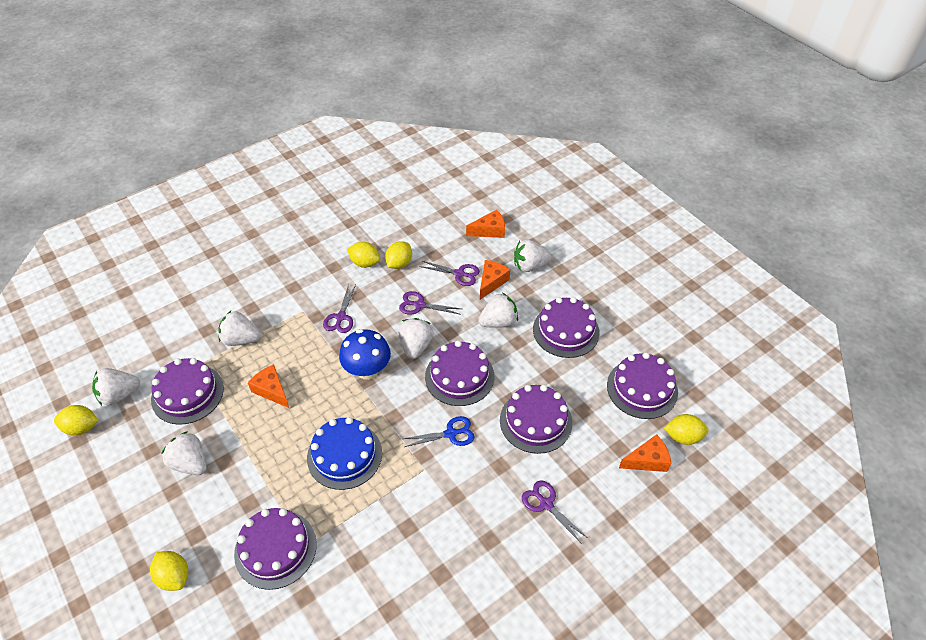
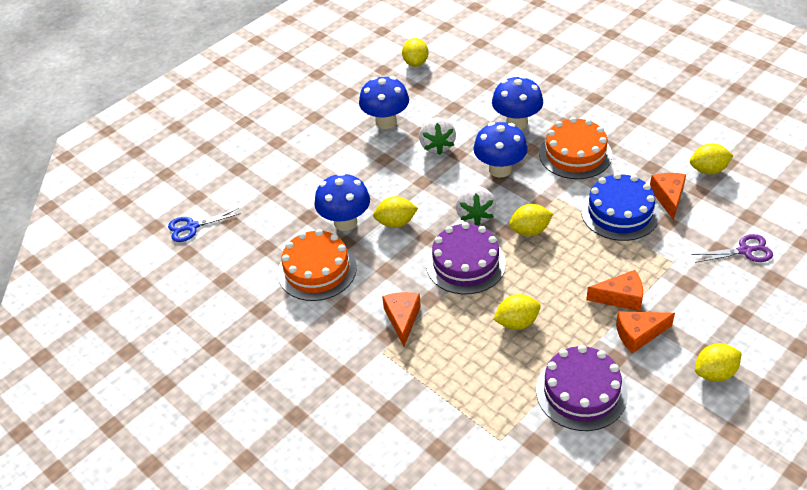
blue mushroom: [339,329,391,380] = 1 -> [314,172,370,231] [359,76,409,129] [474,122,528,177] [492,76,543,130] = 4
orange cake: none = 0 -> [278,229,357,301] [539,117,612,179] = 2
purple cake: [151,358,224,425] [234,508,317,590] [425,341,494,406] [500,385,572,454] [533,297,600,358] [607,352,678,419] = 6 -> [426,222,506,294] [536,345,628,431] = 2
purple scissors: [323,284,356,333] [399,291,461,315] [419,261,480,286] [522,481,588,544] = 4 -> [692,234,773,263] = 1
white strawberry: [92,368,140,406] [161,431,207,475] [218,311,261,346] [398,318,434,359] [478,293,518,328] [514,240,551,272] = 6 -> [419,117,456,155] [456,186,496,226] = 2
yellow lemon: [54,405,98,435] [150,551,188,591] [347,242,380,268] [385,241,412,269] [664,414,709,445] = 5 -> [373,196,418,228] [402,38,429,67] [493,294,541,330] [509,204,553,236] [690,144,733,174] [695,343,742,382] = 6

